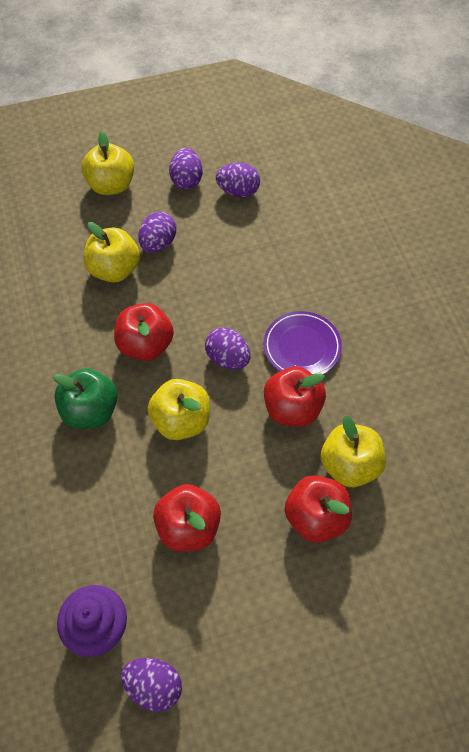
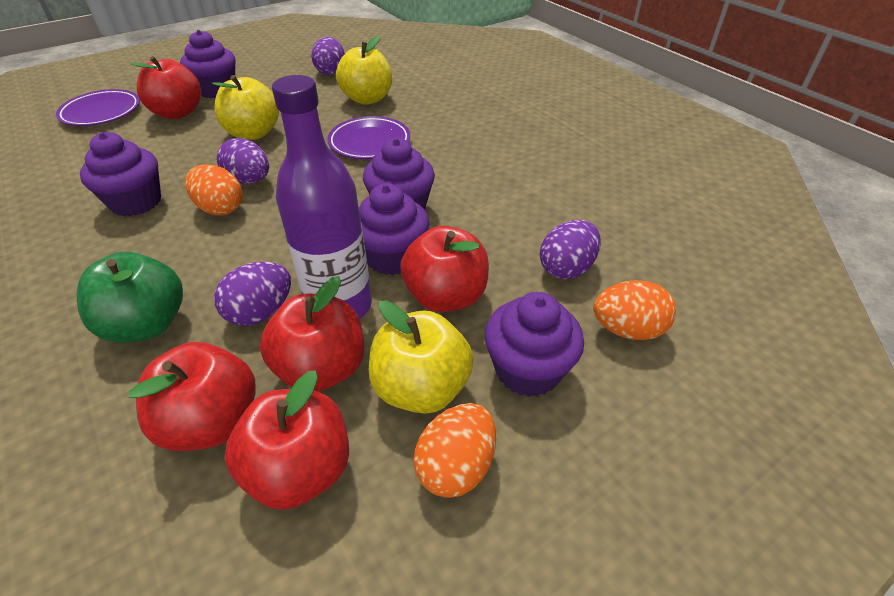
orange egg: none = 0 -> [185,164,243,216] [413,403,496,498] [594,280,676,340] = 3
purple bottle: none = 0 -> [272,75,372,319] = 1
purple cupcake: [57,585,127,657] = 1 -> [80,132,161,216] [180,30,236,98] [359,183,429,275] [363,138,435,210] [485,292,584,397] = 5
purple egg: [121,658,182,712] [138,212,176,252] [169,148,202,190] [205,327,251,370] [216,163,260,198] = 5 -> [214,262,291,326] [217,138,269,184] [311,36,345,75] [540,220,601,279] = 4
purple plate: [264,311,342,374] = 1 -> [56,89,140,126] [327,116,410,159] = 2
red apple: [114,303,174,361] [153,484,221,551] [264,366,326,427] [285,475,352,543] = 4 -> [129,342,255,451] [130,56,201,119] [224,370,349,510] [260,276,364,392] [400,226,489,312] = 5
yellow apple: [82,131,134,195] [84,222,140,283] [148,379,210,440] [321,416,386,487] = 4 -> [212,75,279,140] [336,35,392,105] [369,300,474,414] = 3

